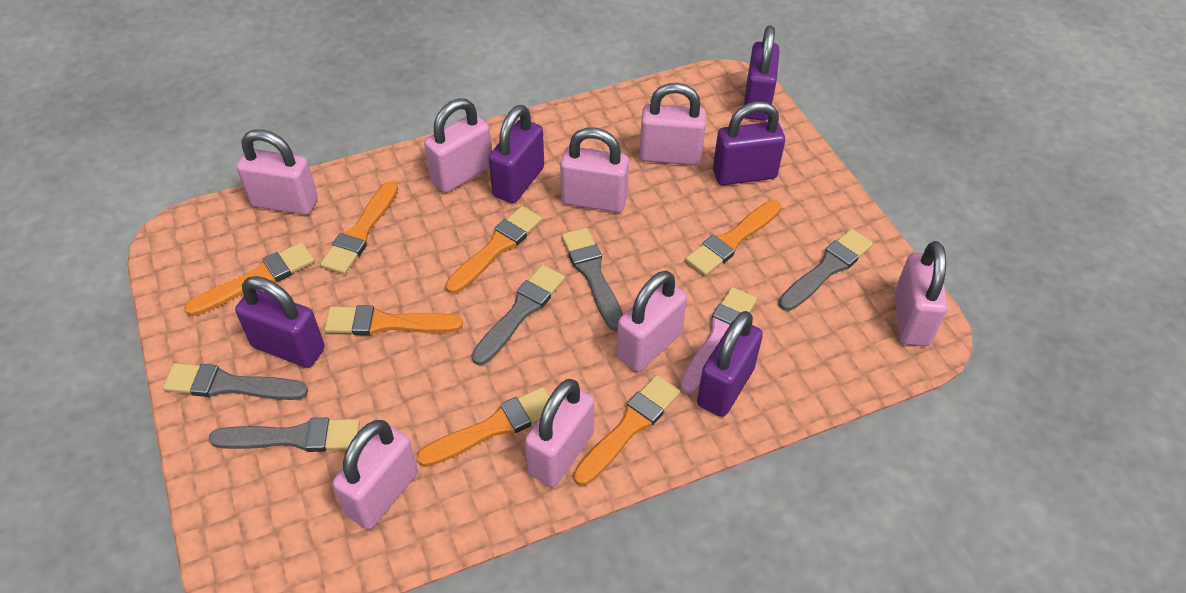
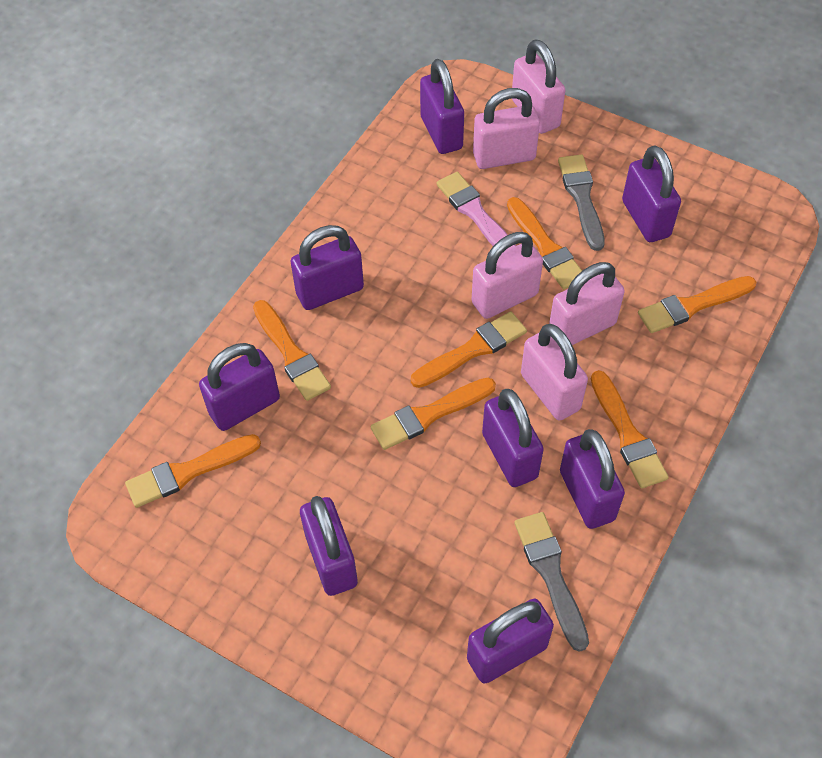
grey brush: [163,363,308,400] [208,418,360,452] [472,265,565,365] [562,228,623,331] [779,229,873,311] = 5 -> [514,512,589,652] [558,154,605,251] = 2
pink padlock: [237,130,318,215] [333,420,418,529] [424,98,492,193] [525,379,594,487] [560,127,629,213] [617,271,687,372] [639,83,706,165] [894,241,948,346] = 8 -> [471,232,543,319] [473,88,540,169] [512,39,566,134] [521,324,588,421] [549,262,625,345] = 5
purple padlock: [235,276,325,368] [489,105,544,203] [697,311,763,417] [713,101,785,185] [744,25,780,121] = 5 -> [199,343,280,431] [290,225,364,310] [300,496,358,596] [420,59,464,154] [467,599,554,683] [482,389,544,487] [560,429,625,529] [622,145,681,242] = 8

